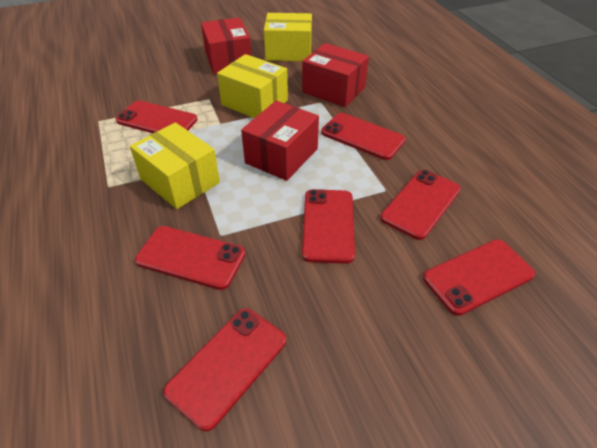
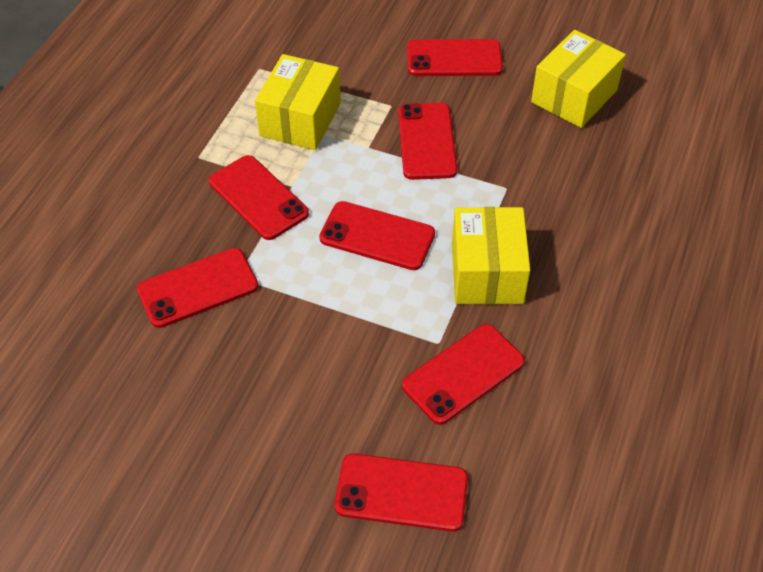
red box: [201,17,252,74] [241,100,319,181] [302,43,369,107] = 3 -> none = 0

